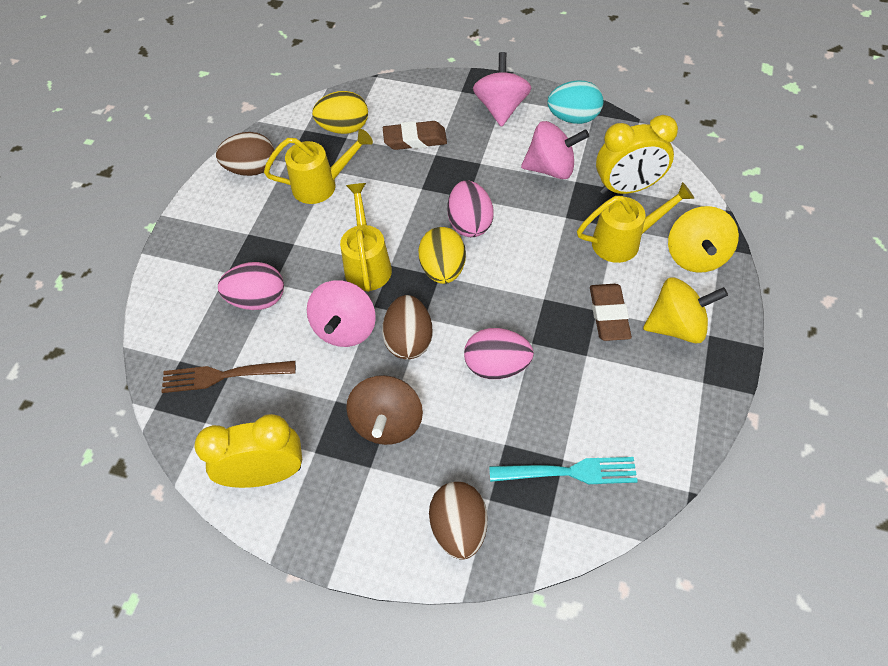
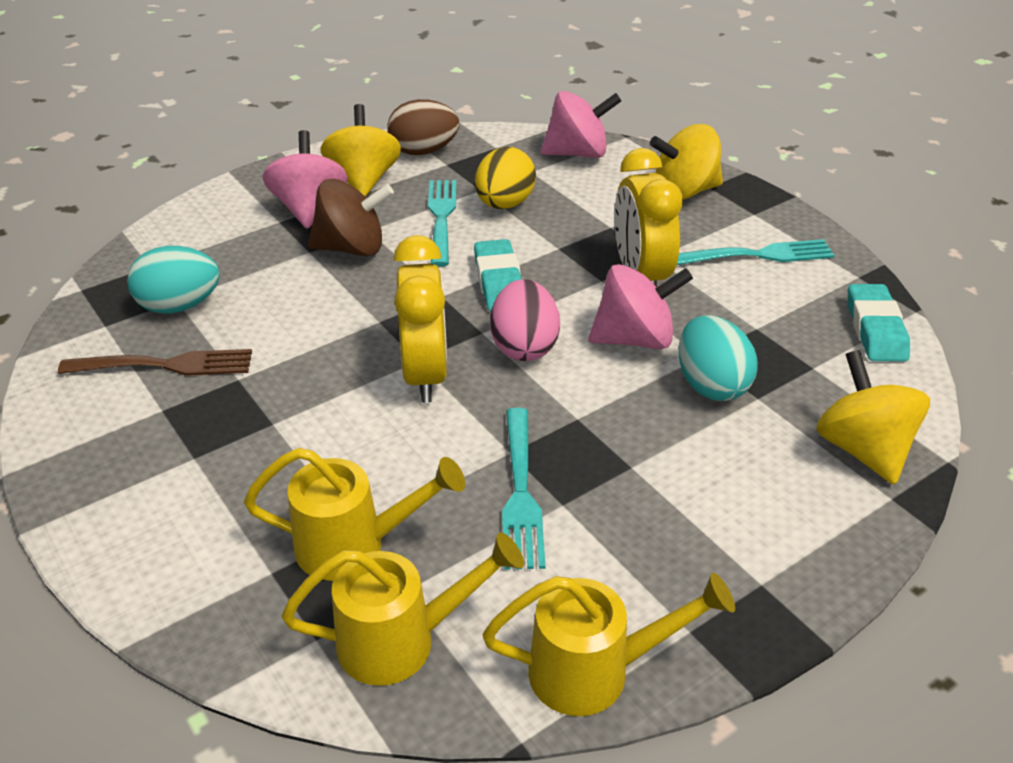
brown egg: [216,132,274,176] [382,295,433,360] [429,482,487,560] = 3 -> [387,99,459,155] = 1
brown eraser: [383,121,447,150] [590,284,632,341] = 2 -> none = 0
pink egg: [218,262,284,310] [448,180,494,237] [464,328,534,379] = 3 -> [490,279,560,361] = 1
turquoise egg: [547,80,603,124] = 1 -> [127,246,220,314] [678,315,758,401] = 2
turquoise eraser: none = 0 -> [474,239,522,311] [847,284,910,361] = 2
turquoise fork: [489,457,638,484] = 1 -> [428,180,456,267] [502,408,545,570] [677,239,835,265] = 3
yellow egg: [312,91,368,134] [418,227,466,284] = 2 -> [475,147,536,209] = 1
yellow spinning top: [643,277,728,343] [668,206,739,273] = 2 -> [320,104,401,197] [650,124,723,200] [816,350,930,485] = 3

